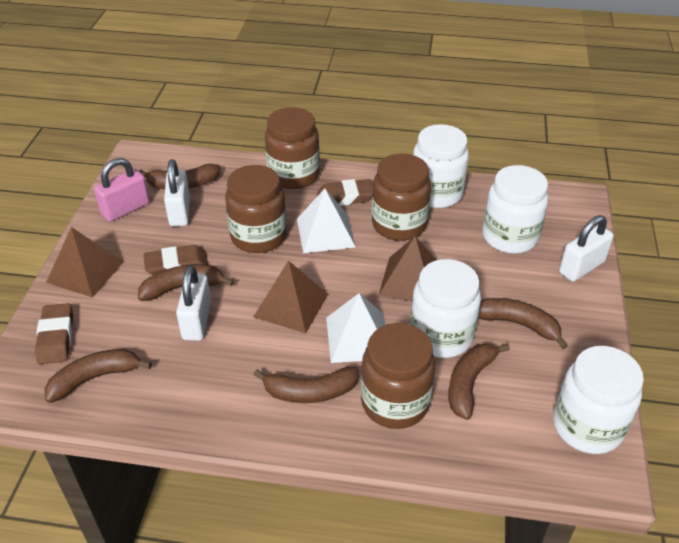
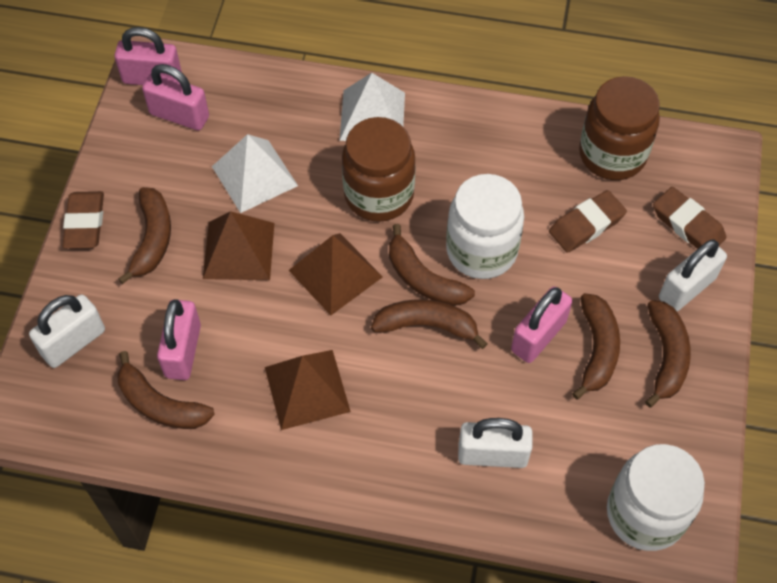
brown jar: [225,165,287,253] [265,107,320,189] [361,323,435,429] [372,154,431,241] = 4 -> [342,117,416,222] [579,76,660,180] = 2
pink padlock: [94,158,150,222] = 1 -> [114,27,182,85] [142,64,209,130] [157,299,201,380] [511,286,573,363] = 4
white jar: [410,259,481,358] [413,124,469,208] [482,165,548,254] [553,346,644,454] = 4 -> [446,174,524,279] [607,444,705,551] = 2

